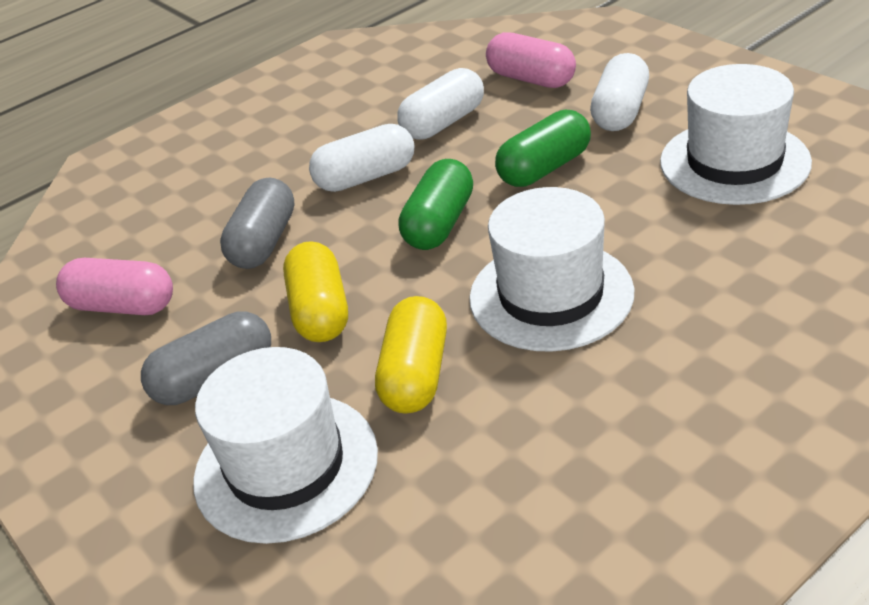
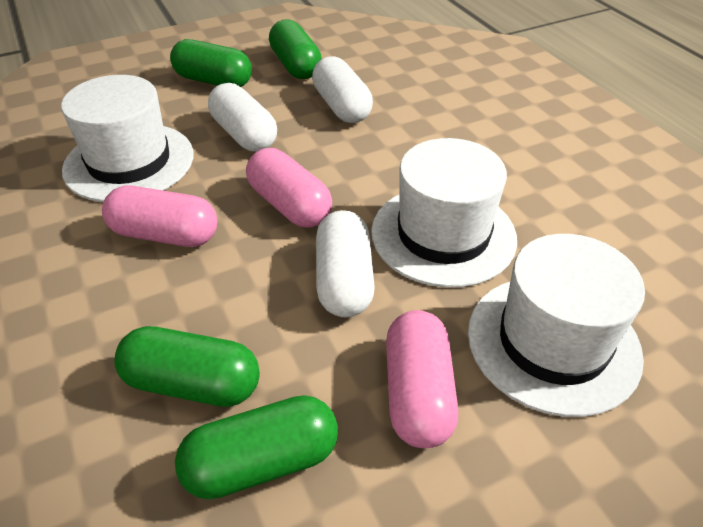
green capsule: [398,159,473,250] [495,110,591,187] = 2 -> [114,326,260,407] [170,39,252,87] [175,395,338,500] [269,19,322,79] = 4
grey capsule: [141,311,271,405] [220,178,295,269] = 2 -> none = 0
pink capsule: [56,258,173,315] [486,32,576,88] = 2 -> [102,185,217,247] [246,148,332,228] [386,310,458,448] = 3
yellow capsule: [283,241,348,342] [375,296,447,414] = 2 -> none = 0

